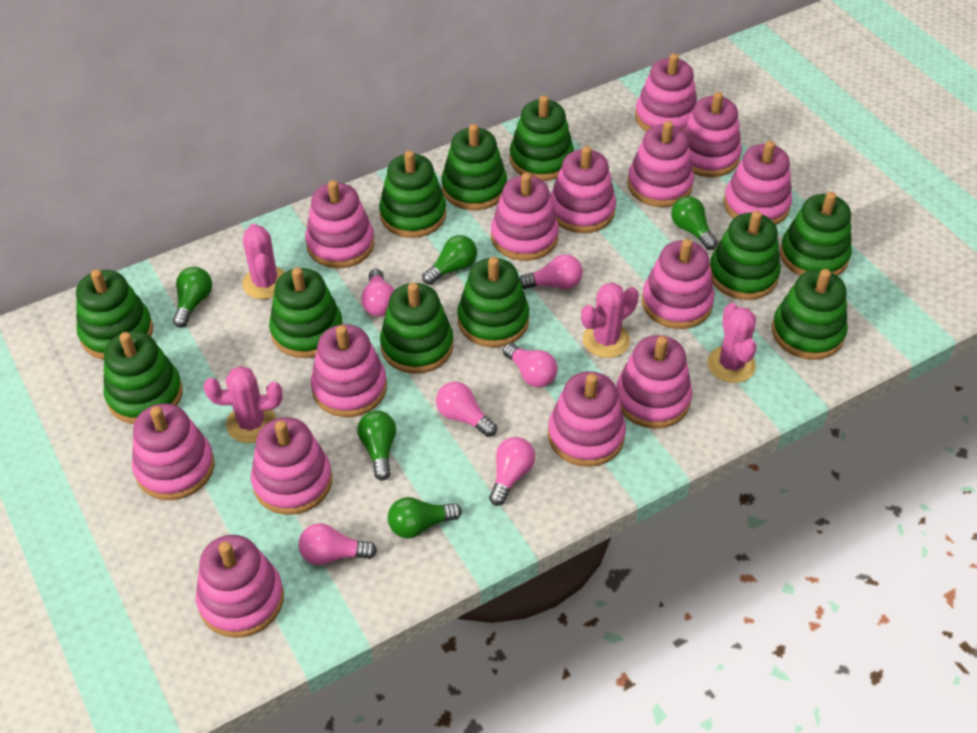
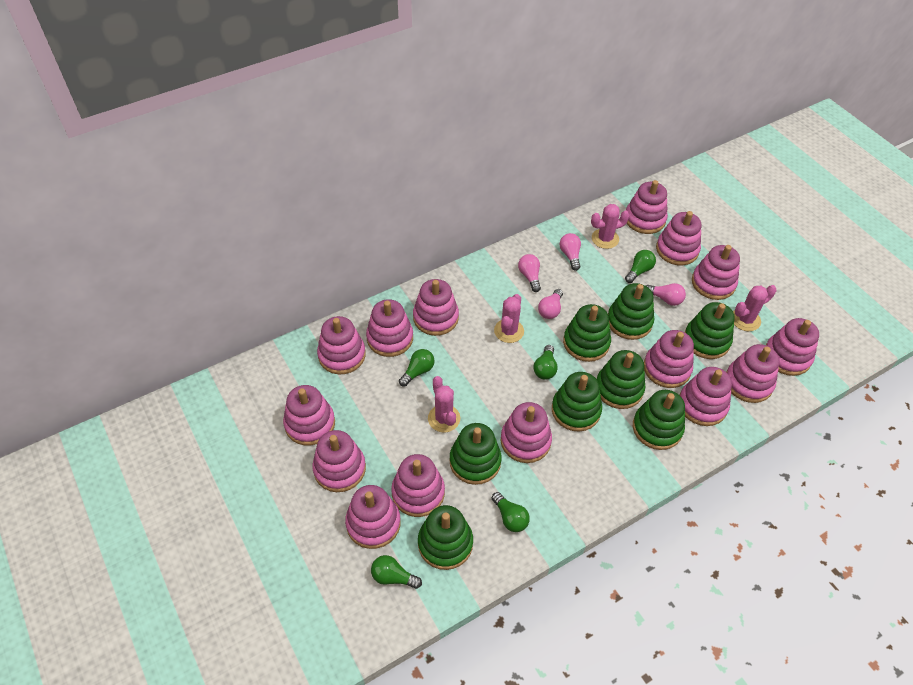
green stacking toy: [76,269,153,359] [103,331,183,424] [269,267,343,358] [379,151,447,238] [380,283,453,374] [441,124,507,210] [457,257,529,347] [510,95,574,181] [710,211,781,300] [772,269,848,360] [780,192,852,276] = 11 -> [418,505,473,570] [449,423,502,485] [552,372,602,432] [563,304,611,362] [597,350,645,409] [608,283,654,340] [633,390,685,450] [685,302,735,359] = 8
pink light bulb: [299,523,377,565] [361,269,395,316] [436,382,497,437] [489,437,535,506] [503,343,558,387] [519,254,583,289] = 6 -> [518,254,541,292] [538,289,563,319] [559,233,581,271] [646,283,686,306] = 4
pink stacking toy: [132,403,214,500] [196,535,284,638] [251,417,332,515] [305,180,374,268] [311,324,387,417] [491,173,559,261] [548,371,626,467] [550,146,616,233] [616,335,692,429] [627,121,694,207] [635,54,697,132] [642,239,714,329] [683,92,742,177] [724,141,792,225] = 14 -> [283,385,335,446] [312,430,366,492] [317,316,366,374] [345,485,401,549] [366,299,413,357] [391,454,445,517] [413,279,459,336] [500,402,552,463] [626,180,668,234] [644,330,694,388] [656,211,701,265] [680,367,732,426] [692,245,740,300] [726,344,780,403] [766,318,819,376] = 15

